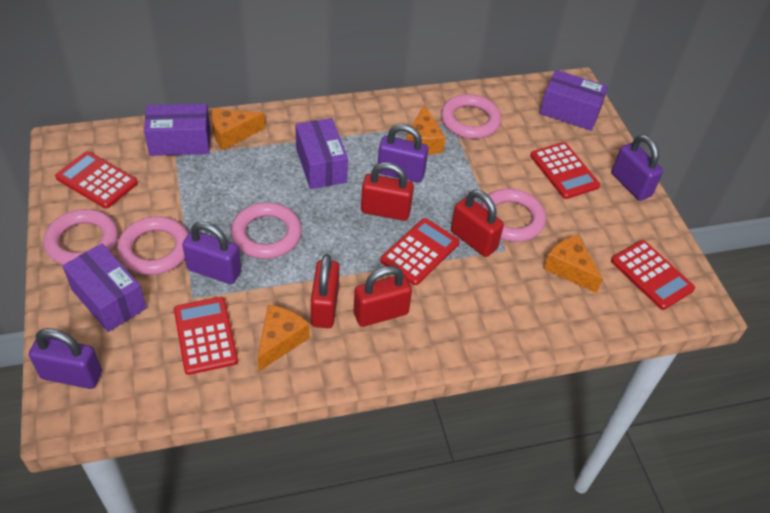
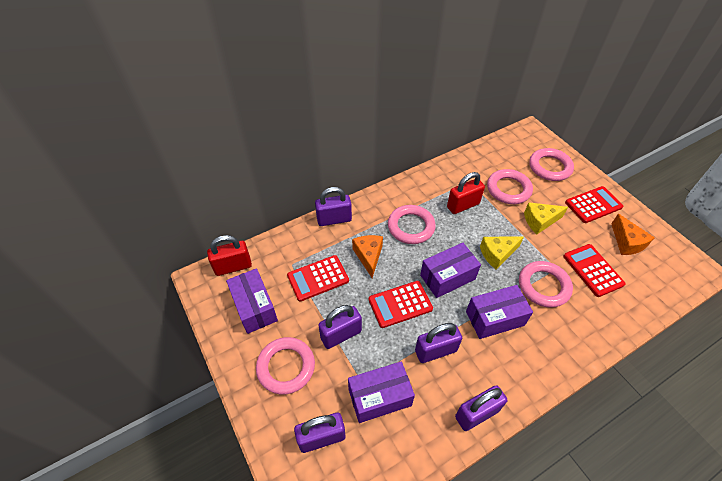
orange cheese: [212,108,265,150] [257,305,310,372] [406,105,446,154] [543,235,603,293] = 4 -> [352,235,383,278] [611,214,655,255] = 2
purple padlock: [29,328,102,389] [182,221,241,284] [378,124,428,183] [612,134,663,201] = 4 -> [294,413,345,453] [315,187,352,226] [318,305,362,349] [415,323,462,363] [455,385,507,431] = 5
red calculator: [55,151,138,209] [174,297,238,375] [380,218,460,285] [530,142,600,199] [611,240,695,310] = 5 -> [287,255,349,302] [369,281,433,328] [563,244,626,297] [565,186,623,223] = 4
red padlock: [311,254,339,328] [354,266,412,327] [361,162,414,221] [451,190,504,257] = 4 -> [207,235,252,276] [447,172,485,214] = 2
yellow cheese: none = 0 -> [480,236,524,269] [524,202,568,234] = 2

